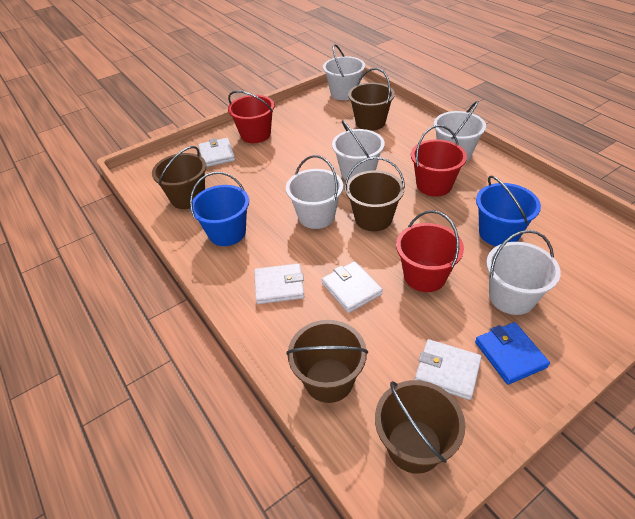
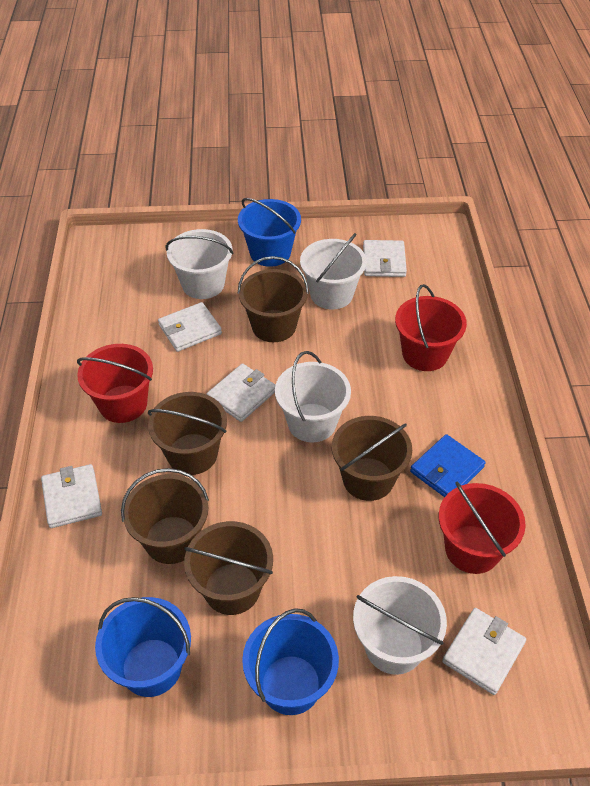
blue bucket: [190,172,249,246] [476,175,541,246] = 2 -> [95,597,191,697] [238,198,301,267] [242,608,339,715] = 3
white bucket: [286,155,343,229] [323,44,365,100] [332,120,385,181] [433,101,486,162] [486,230,561,315] = 5 -> [166,229,234,299] [275,351,351,443] [300,233,367,309] [353,576,447,675] = 4
white wallet: [198,138,235,167] [254,263,305,304] [321,261,383,313] [415,339,482,400] = 4 -> [41,464,102,528] [158,302,222,352] [207,363,276,422] [363,240,407,277] [442,608,526,695] = 5

